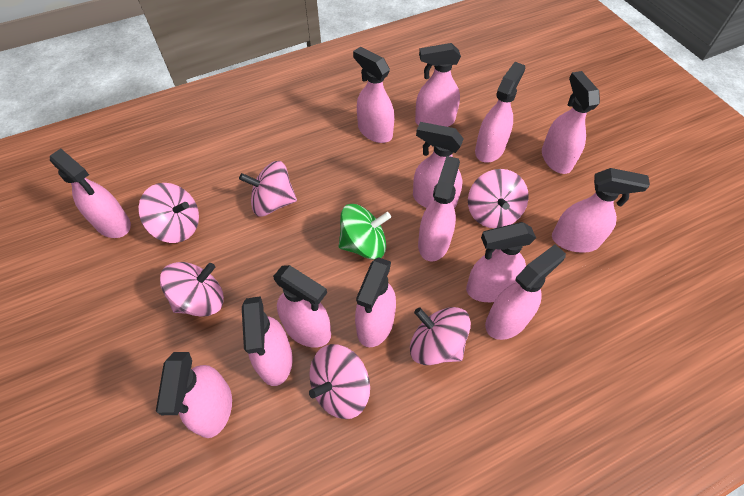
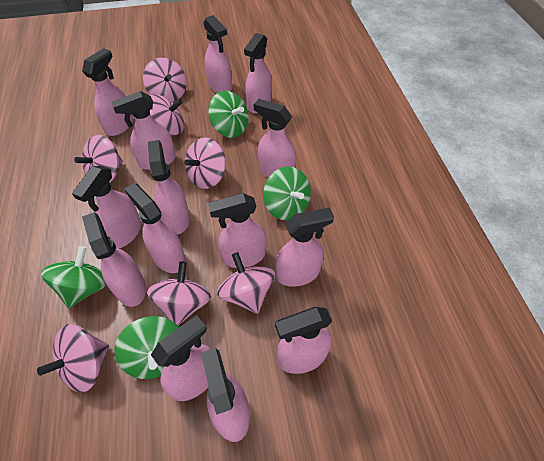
green spinning top: [339,204,391,260] = 1 -> [41,246,106,308] [114,316,179,379] [208,91,249,138] [263,167,311,220] = 4
pink spinning top: [138,183,199,243] [160,262,224,317] [239,161,297,217] [309,344,370,419] [410,307,471,365] [468,169,529,228] = 6 -> [37,324,109,392] [74,135,123,183] [143,58,187,102] [147,262,211,326] [150,94,184,135] [184,137,226,189] [217,252,275,314] = 7

